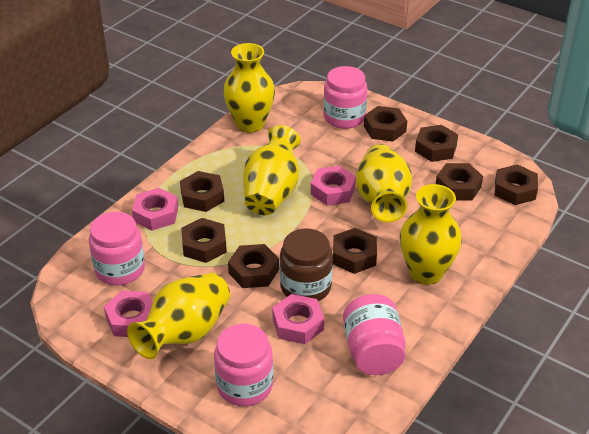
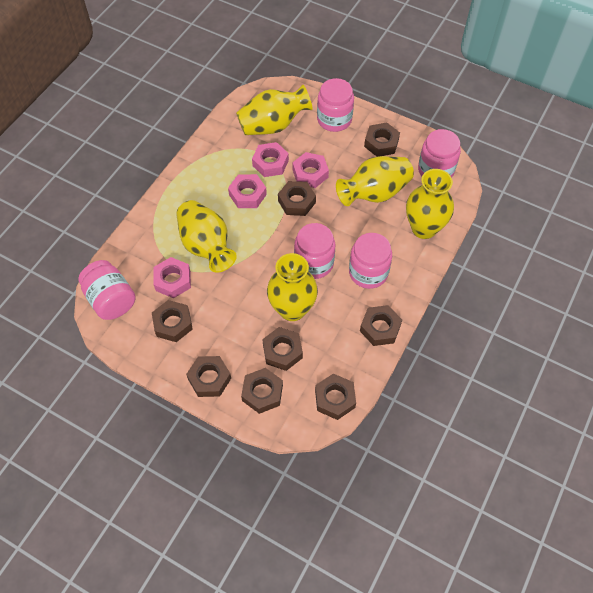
brown jar: [280,228,333,301] = 1 -> none = 0
pink jar: [89,212,145,285] [214,324,273,406] [323,66,367,129] [343,294,406,375] = 4 -> [78,260,136,320] [294,223,336,279] [317,78,354,132] [349,233,392,289] [418,129,461,178] = 5

